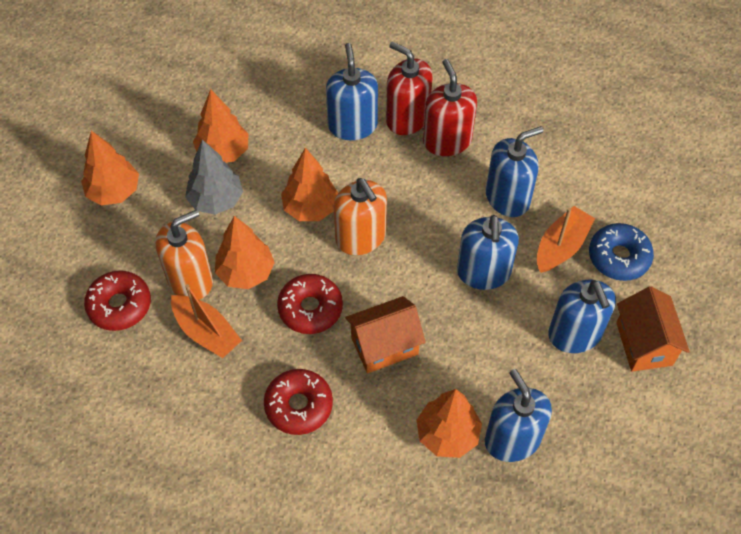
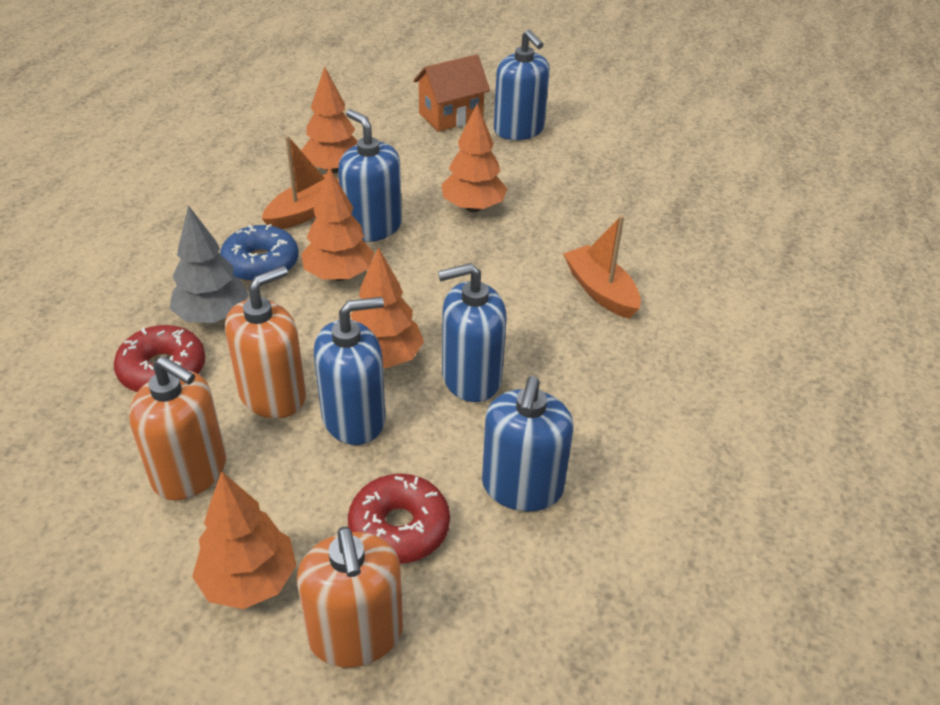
orange house: [345,296,426,373] [616,286,690,372] = 2 -> [413,54,490,132] = 1
orange soap dispenser: [155,209,213,300] [333,178,387,255] = 2 -> [129,356,226,501] [225,266,306,419] [297,527,403,667] = 3
red donut: [84,271,151,331] [264,369,333,435] [277,274,343,334] = 3 -> [114,325,205,392] [348,474,450,564] = 2
red soap dispenser: [386,41,433,135] [423,59,477,156] = 2 -> none = 0

